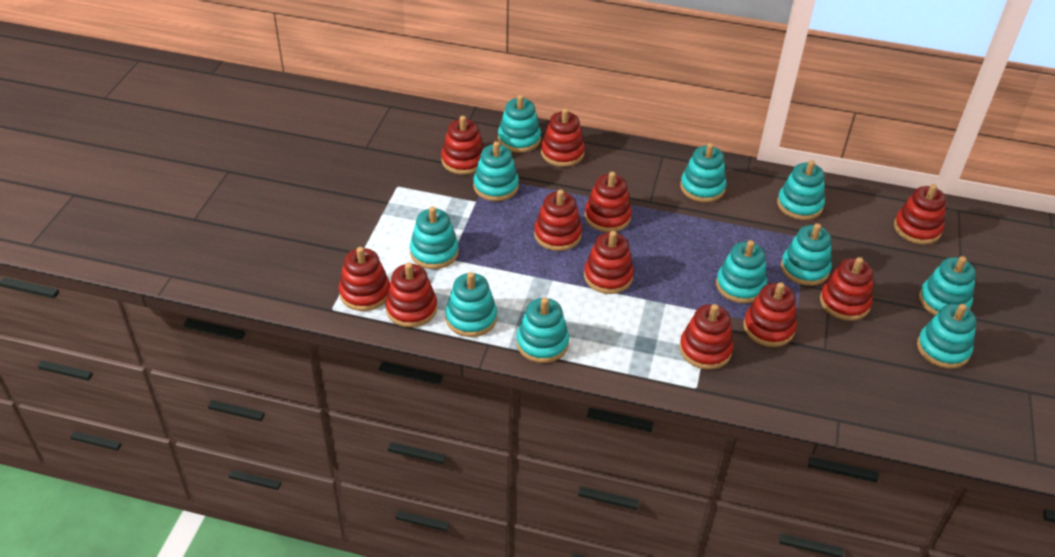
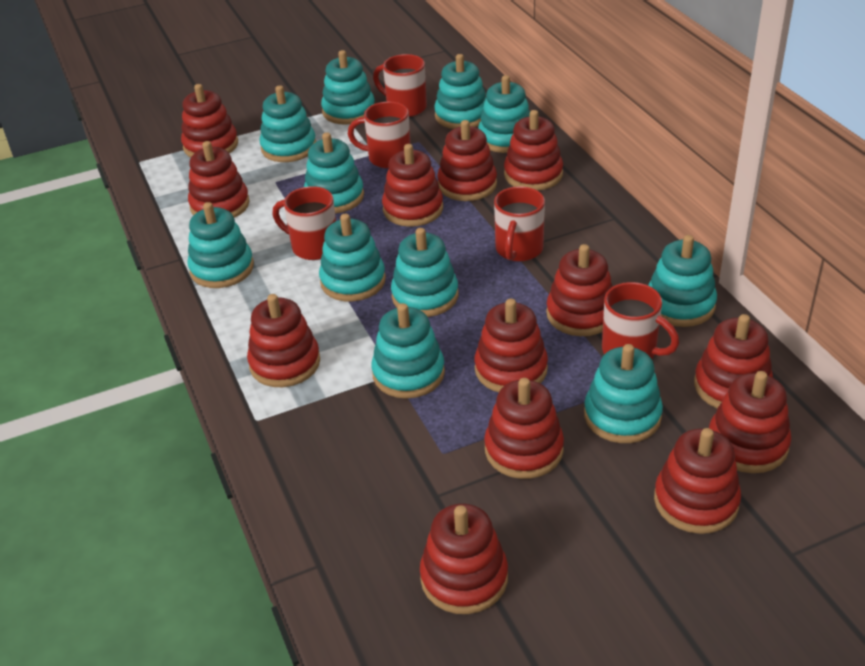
red mug: none = 0 -> [272,186,336,260] [348,102,411,169] [373,54,427,117] [494,186,545,262] [602,282,679,359] = 5
red stacking toy: [339,247,390,311] [385,263,437,328] [441,116,484,175] [534,189,582,251] [541,108,585,167] [584,231,634,294] [585,172,632,232] [679,304,733,370] [743,282,797,347] [820,257,873,321] [894,184,946,244] = 11 -> [181,84,238,157] [188,141,250,218] [247,294,320,387] [382,144,443,227] [420,504,508,614] [437,120,497,201] [475,299,548,392] [484,378,564,479] [504,110,563,191] [546,244,613,336] [654,428,741,534] [694,314,773,408] [709,371,791,473] = 13

